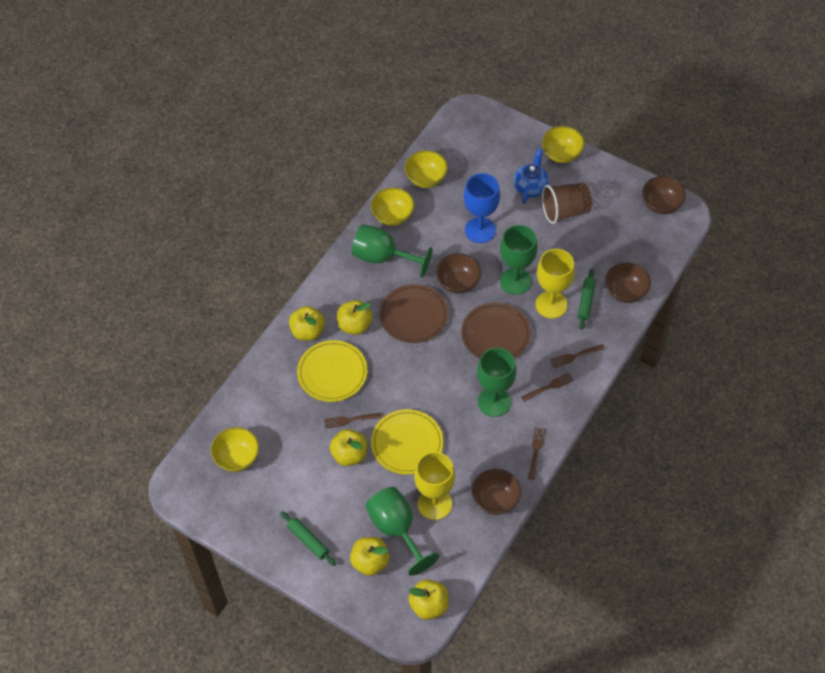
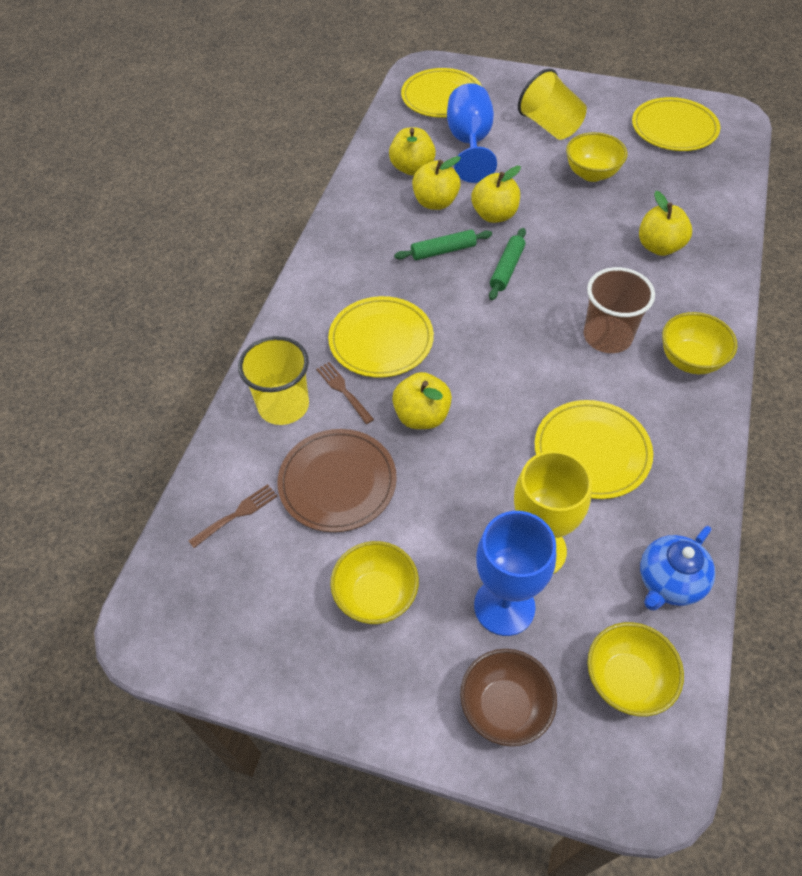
blue goblet: [464,173,500,243] = 1 -> [447,83,497,183] [474,511,556,636] = 2
brown bowl: [436,253,481,294] [472,469,521,515] [605,262,651,303] [642,176,686,214] = 4 -> [460,649,557,747] = 1
brown fork: [324,413,382,428] [521,372,574,401] [528,427,545,480] [550,344,604,368] = 4 -> [188,484,277,548] [316,362,374,424] = 2
brown plate: [380,284,448,343] [461,303,531,358] = 2 -> [277,429,397,532] = 1
green goblet: [352,224,433,277] [366,487,439,576] [477,348,516,417] [500,225,537,295] = 4 -> none = 0
yellow cup: none = 0 -> [238,336,309,425] [518,68,587,140] = 2
yellow goblet: [414,452,455,520] [536,249,575,318] = 2 -> [514,451,592,574] = 1
yellow plate: [297,340,367,402] [371,409,443,475] = 2 -> [328,296,434,378] [401,68,482,118] [535,400,653,499] [632,97,720,151] = 4

